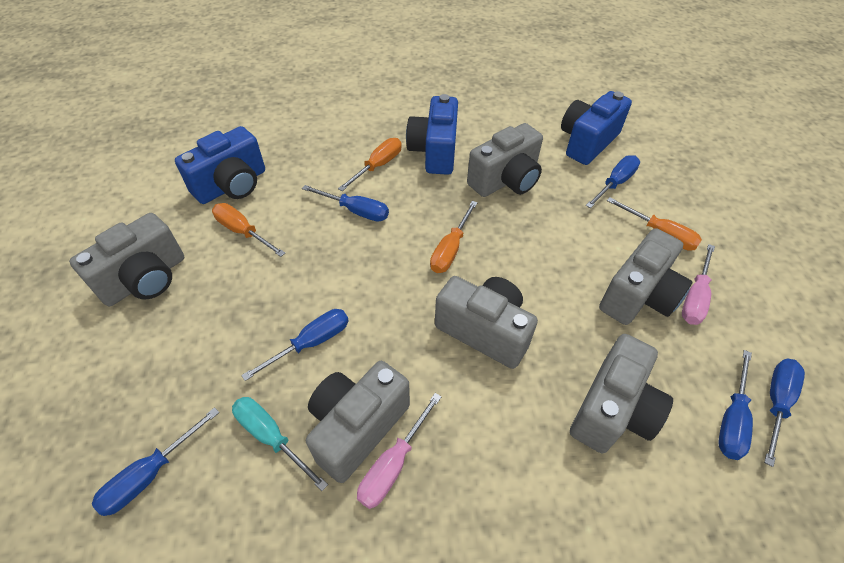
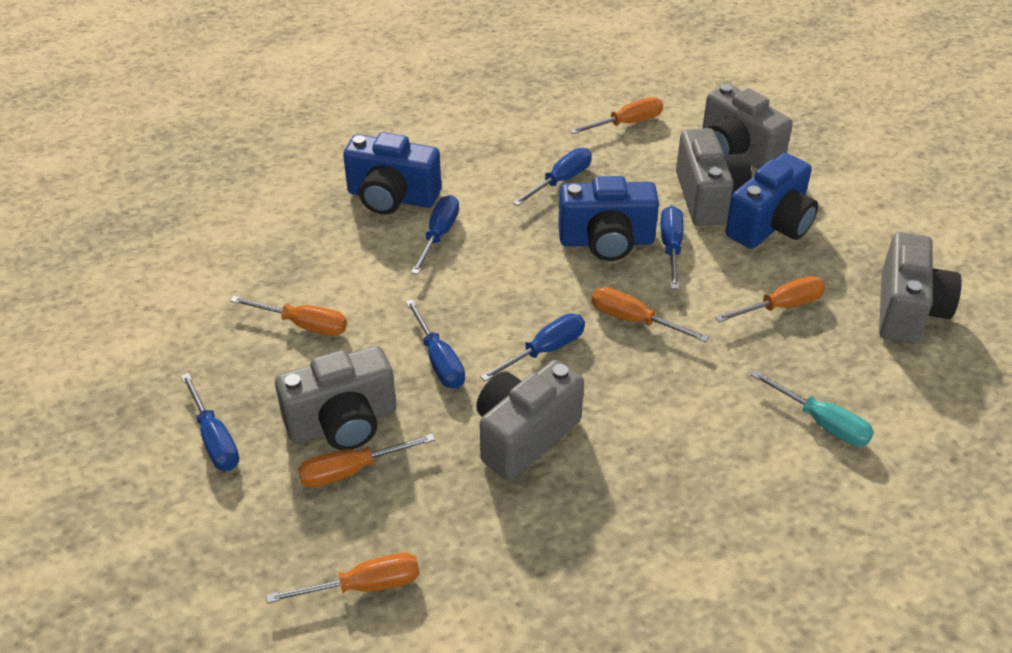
grey camera: [69,213,184,306] [306,361,410,483] [435,276,538,369] [467,123,543,197] [570,334,673,453] [599,228,692,325] = 6 -> [275,346,396,450] [476,360,584,480] [676,128,752,226] [702,84,793,169] [879,232,962,344] = 5
orange screwdriver: [212,203,285,257] [338,138,402,191] [430,201,478,273] [607,197,702,251] = 4 -> [230,296,347,336] [266,553,419,603] [298,433,435,488] [570,97,663,134] [592,287,709,342] [715,276,826,322] = 6
pink screwdriver: [357,393,442,509] [682,244,715,325] = 2 -> none = 0

